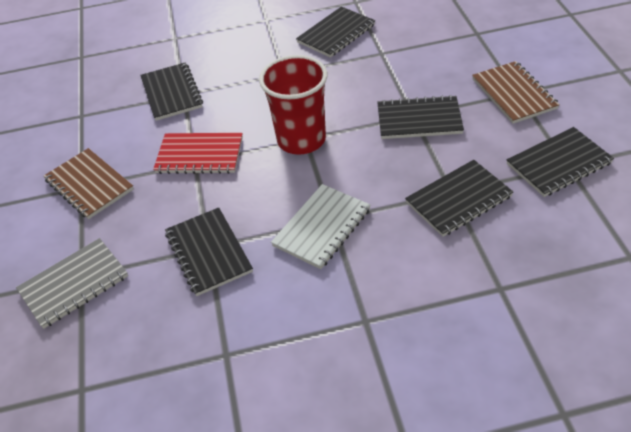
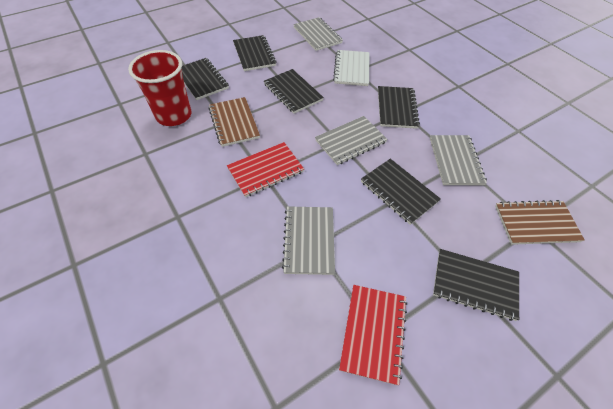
grey notebook: [16,238,128,329] = 1 -> [282,206,335,275] [293,17,343,51] [315,116,388,165] [430,135,487,185] = 4
red notebook: [153,133,243,174] = 1 -> [227,142,304,197] [339,285,407,385] = 2

